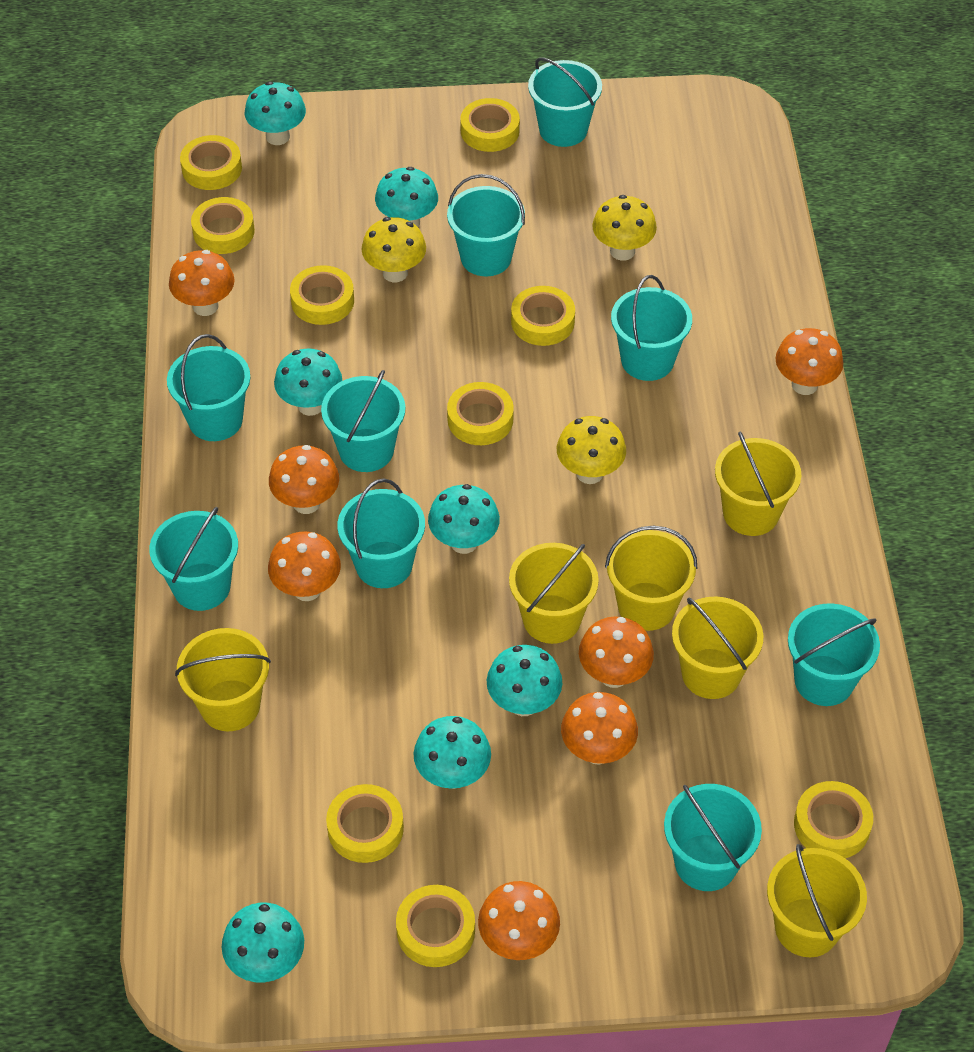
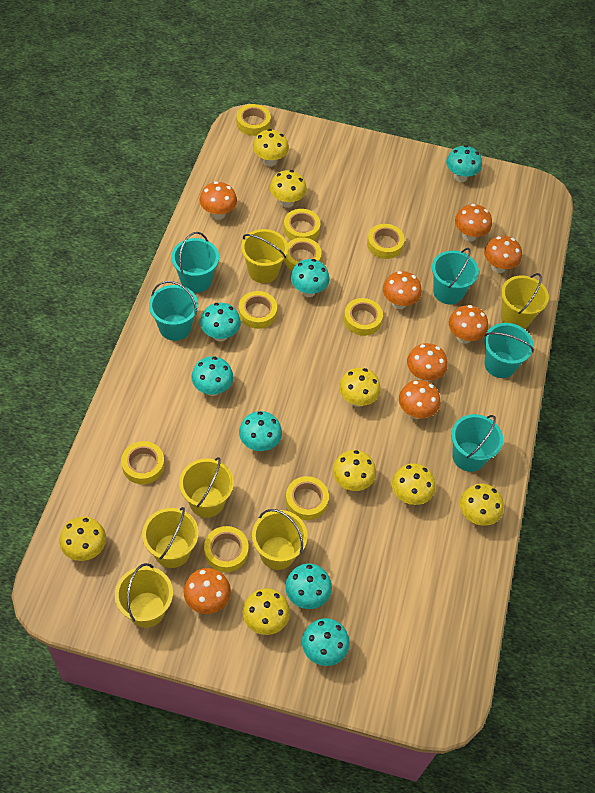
orange mushroom: [169,250,235,316] [268,531,341,601] [269,445,339,514] [478,881,560,960] [561,692,638,765] [579,617,654,688] [775,328,843,395] = 7 -> [183,568,231,614] [199,181,237,220] [383,271,422,309] [399,380,440,419] [407,343,448,382] [449,305,488,344] [455,204,492,242] [484,236,522,273] = 8
turquoise bucket: [149,507,238,611] [167,334,250,441] [321,370,406,472] [337,478,425,588] [447,174,525,276] [528,57,602,147] [611,275,692,381] [664,784,762,891] [788,604,880,706] = 9 -> [149,281,198,341] [171,232,219,293] [432,248,479,305] [451,414,503,472] [484,323,534,378] = 5
yellow mushroom: [362,217,426,282] [557,416,626,484] [592,195,657,261] = 3 -> [59,516,106,561] [243,588,290,635] [253,129,289,167] [270,170,307,208] [333,450,376,491] [339,368,381,407] [392,463,436,505] [460,484,504,526] = 8

